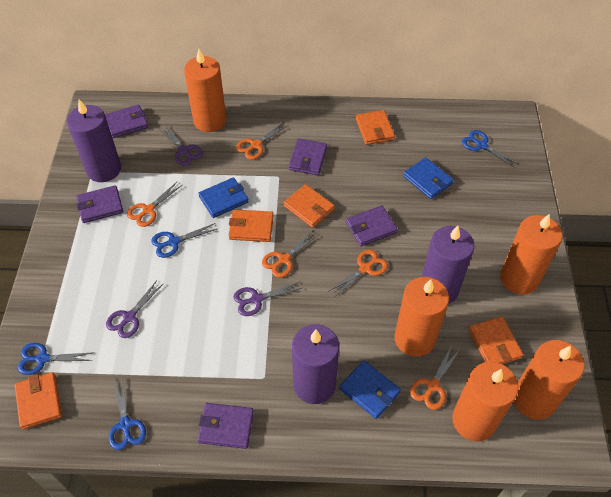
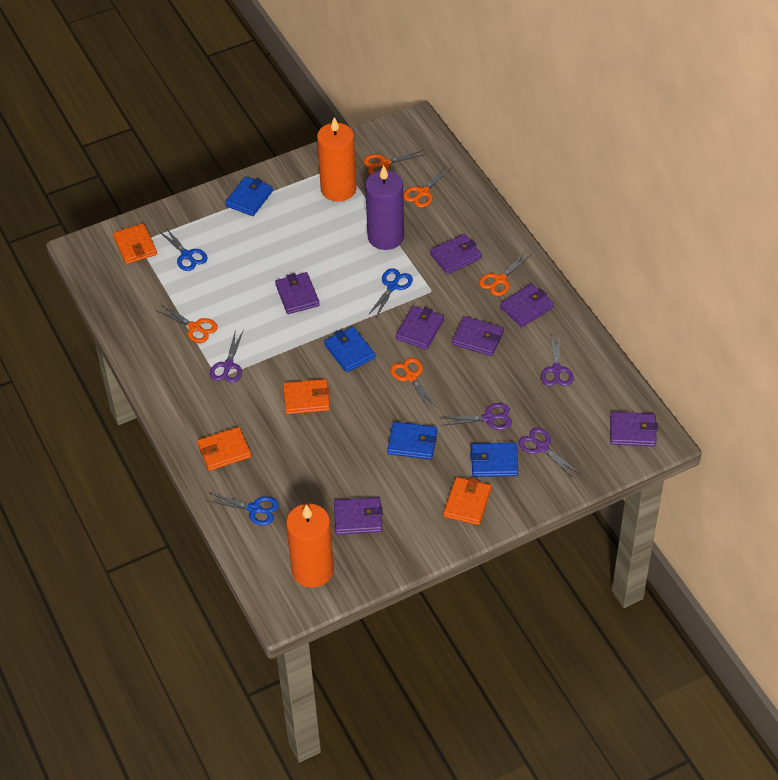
blue scissors: [18,343,94,375] [109,379,146,450] [151,223,217,258] [462,130,518,168] = 4 -> [159,228,207,271] [206,493,279,525] [368,268,413,317] = 3
blue wallet: [198,177,249,218] [339,360,401,419] [403,157,454,199] = 3 -> [225,176,273,216] [324,327,376,372] [387,422,437,459] [470,443,519,477] = 4
orange candle: [184,49,226,132] [394,277,449,357] [452,362,518,441] [500,214,562,295] [514,340,585,420] = 5 -> [286,504,334,588] [317,117,356,201] = 2
orange wallet: [15,372,62,429] [229,209,274,242] [284,184,335,228] [356,110,395,145] [469,316,523,364] = 5 -> [113,223,157,264] [197,427,251,471] [283,379,330,414] [444,477,491,525] = 4
purple candle: [67,99,121,182] [292,324,339,404] [422,226,474,304] = 3 -> [365,165,404,250] = 1
purple scissors: [106,280,164,338] [159,125,203,166] [234,281,302,316] = 3 -> [210,329,244,383] [441,403,512,430] [519,428,581,478] [541,333,574,386] = 4
purple wallet: [76,185,123,223] [105,104,148,138] [198,403,254,449] [289,138,327,175] [346,205,398,246] = 5 -> [275,272,320,314] [334,497,383,535] [396,306,444,350] [430,234,482,274] [452,316,504,356] [500,284,554,327] [610,412,658,446] = 7

